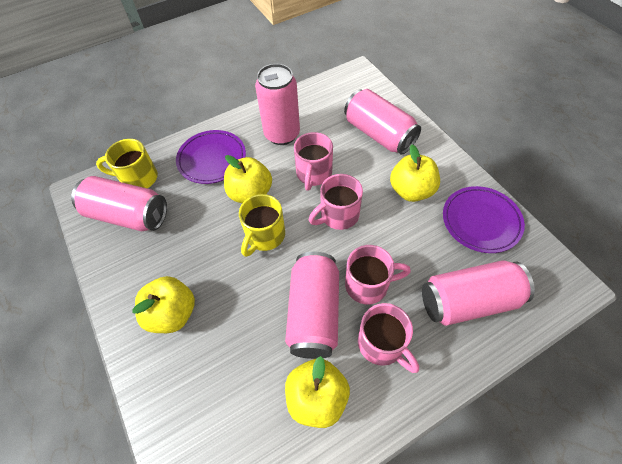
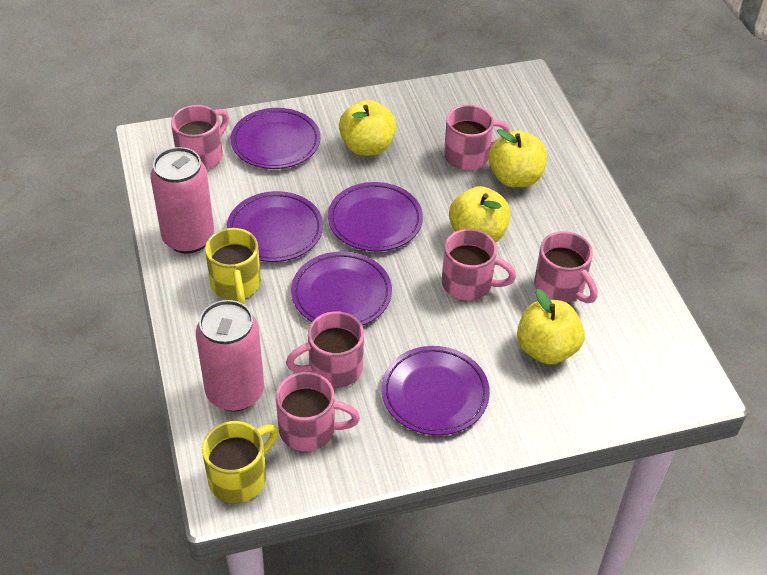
pink can: [71,176,167,231] [255,64,300,145] [285,252,339,359] [344,89,421,155] [422,260,535,326] = 5 -> [150,147,214,254] [196,300,264,412] = 2
pink mug: [294,132,333,191] [309,174,363,230] [345,245,411,304] [358,303,419,373] = 4 -> [171,105,229,170] [276,372,360,451] [286,311,364,388] [442,229,516,300] [444,105,510,170] [534,231,598,303] = 6
purple plate: [176,130,246,184] [443,186,525,253] = 2 -> [227,191,323,262] [231,108,320,169] [291,251,392,326] [328,182,423,251] [381,346,490,435] = 5

